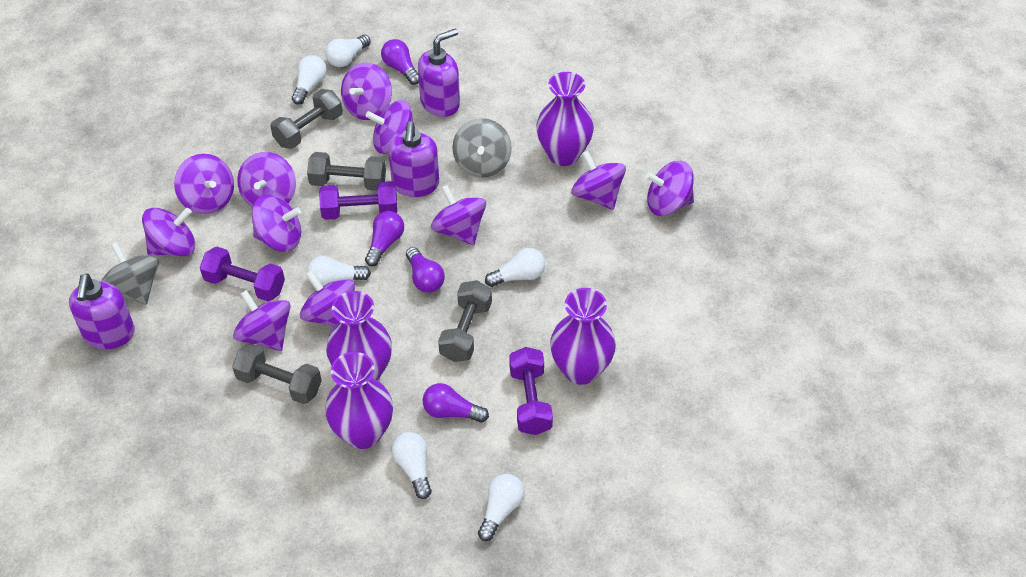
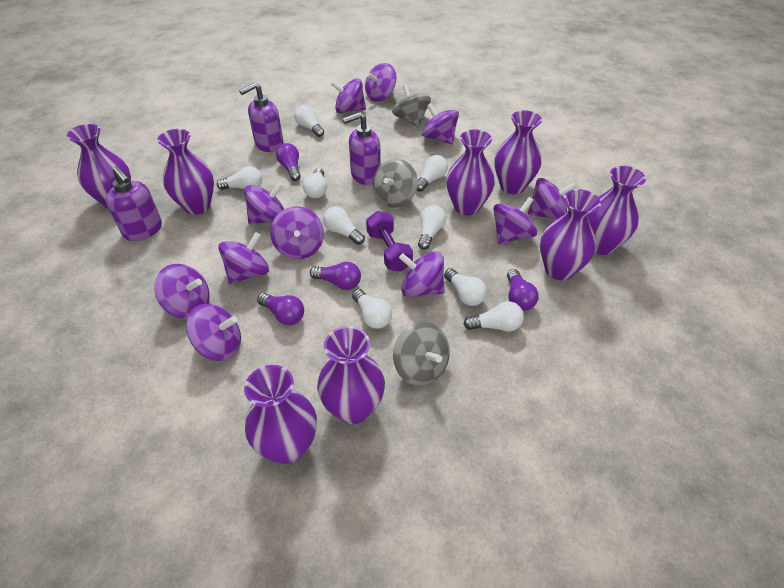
grey dumbbell: [232,343,322,404] [270,89,343,149] [307,152,386,191] [438,280,492,362] = 4 -> none = 0
grey spinning top: [101,242,159,305] [452,118,512,178] = 2 -> [373,159,418,208] [392,84,431,127] [393,322,450,386] = 3
purple dumbbell: [200,247,285,301] [319,181,397,220] [509,347,553,435] = 3 -> [366,211,413,271] = 1
purple vase: [325,352,393,449] [326,291,392,380] [536,72,594,166] [550,288,616,385] = 4 -> [67,124,131,208] [157,129,214,215] [244,365,317,464] [317,326,385,424] [446,129,495,215] [495,110,542,194] [540,189,601,280] [588,166,646,255] = 8
white light bulb: [292,55,327,105] [307,256,371,286] [325,34,371,67] [392,432,432,499] [478,474,525,541] [485,248,545,287] = 6 -> [217,166,262,190] [294,105,324,137] [303,168,327,198] [323,206,365,245] [352,289,392,329] [417,155,448,192] [418,205,446,250] [444,268,487,306] [464,301,524,332] = 9

